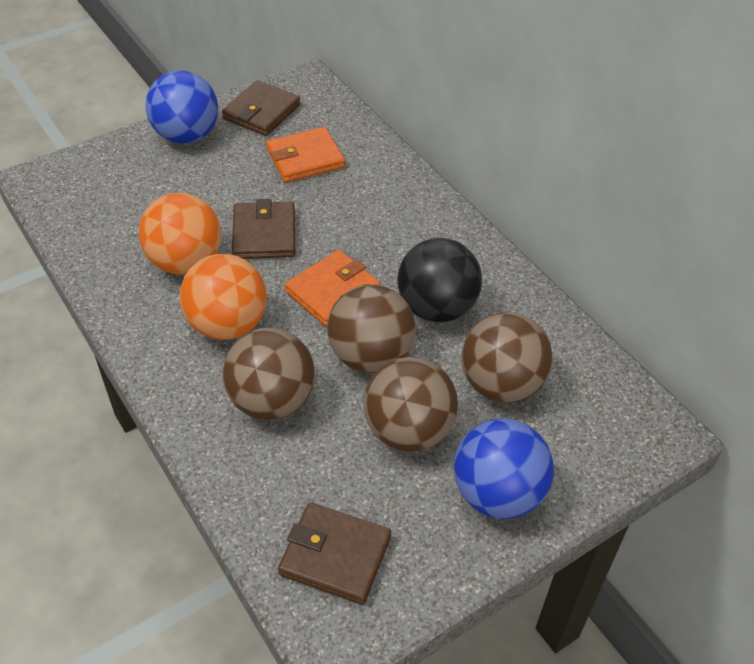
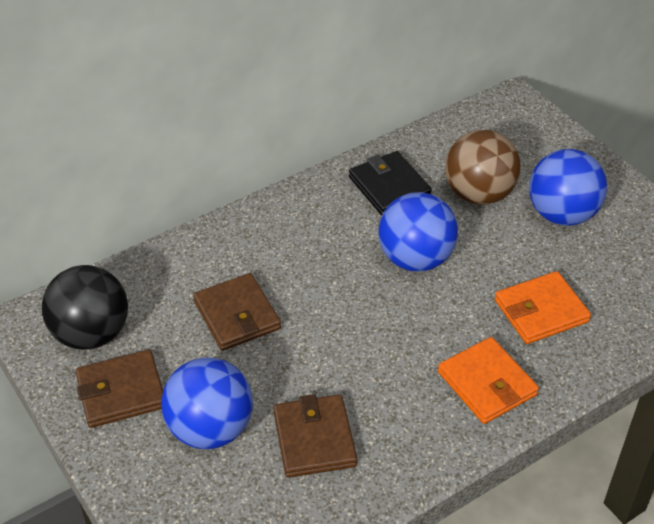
black wallet: none = 0 -> [349,151,432,215] = 1
blue ball: [145,70,218,144] [454,419,554,519] = 2 -> [161,357,253,449] [378,192,458,272] [529,149,607,226] = 3
brown ball: [222,328,315,420] [327,284,416,373] [363,357,458,452] [461,312,553,402] = 4 -> [445,130,521,205] = 1
orange ball: [139,193,222,275] [179,254,267,340] = 2 -> none = 0

